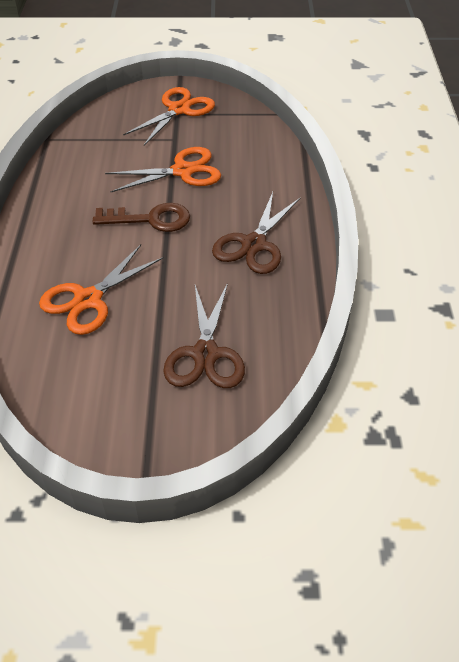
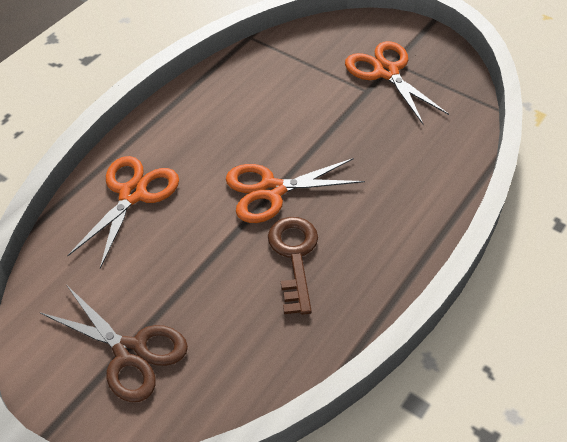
brown scissors: [163,283,245,388] [212,192,301,274] = 2 -> [39,286,188,402] = 1

